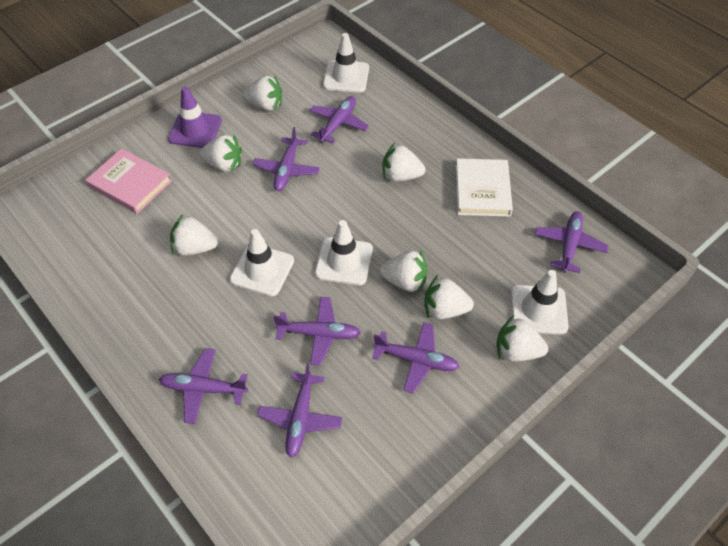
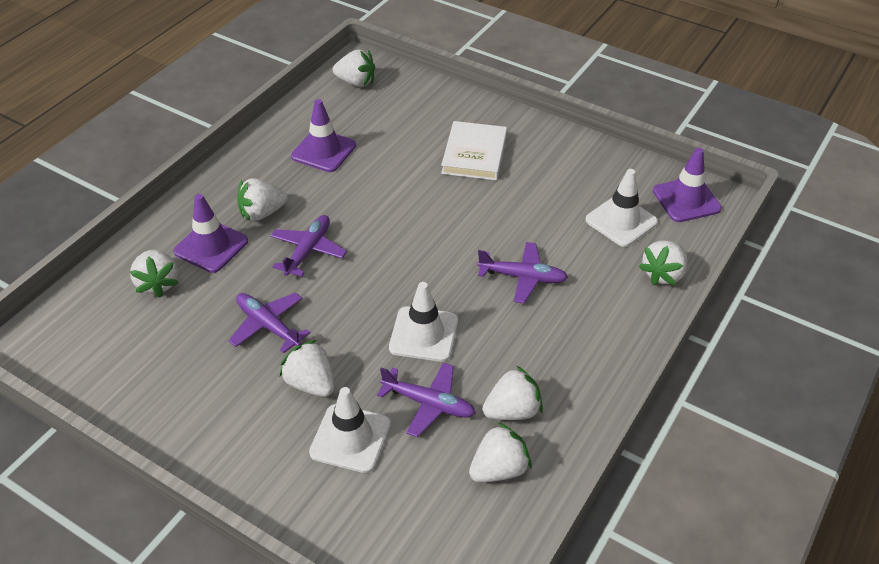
pink book: [86,148,172,214] = 1 -> none = 0
purple plane: [159,348,248,424] [253,127,320,191] [257,363,342,458] [273,297,361,366] [309,96,369,143] [372,322,459,393] [535,211,609,273] = 7 -> [228,292,310,353] [271,215,347,277] [377,362,476,437] [477,242,568,303] = 4
purple traffic cone: [168,86,222,148] = 1 -> [173,194,248,273] [291,99,356,172] [653,148,722,222] = 3
white traffic cone: [230,229,294,296] [315,220,373,285] [323,33,369,93] [511,270,569,335] = 4 -> [309,387,391,473] [389,282,458,362] [585,169,658,247] = 3

